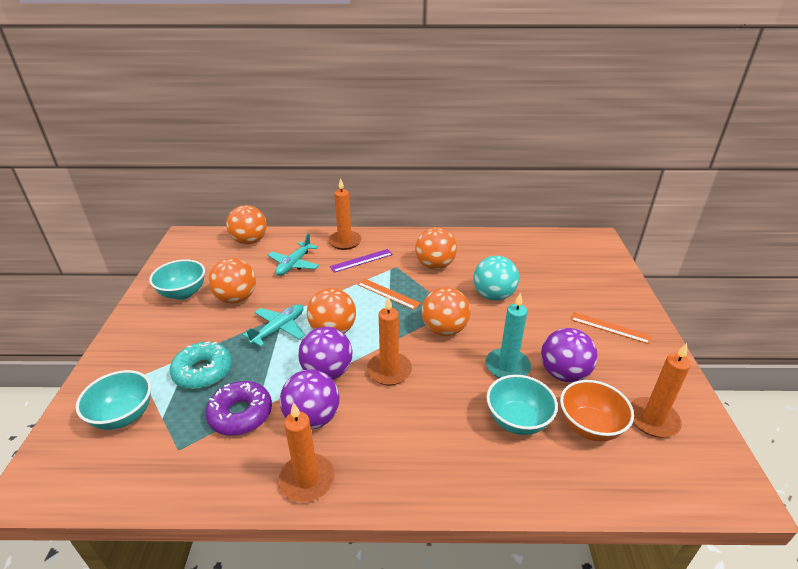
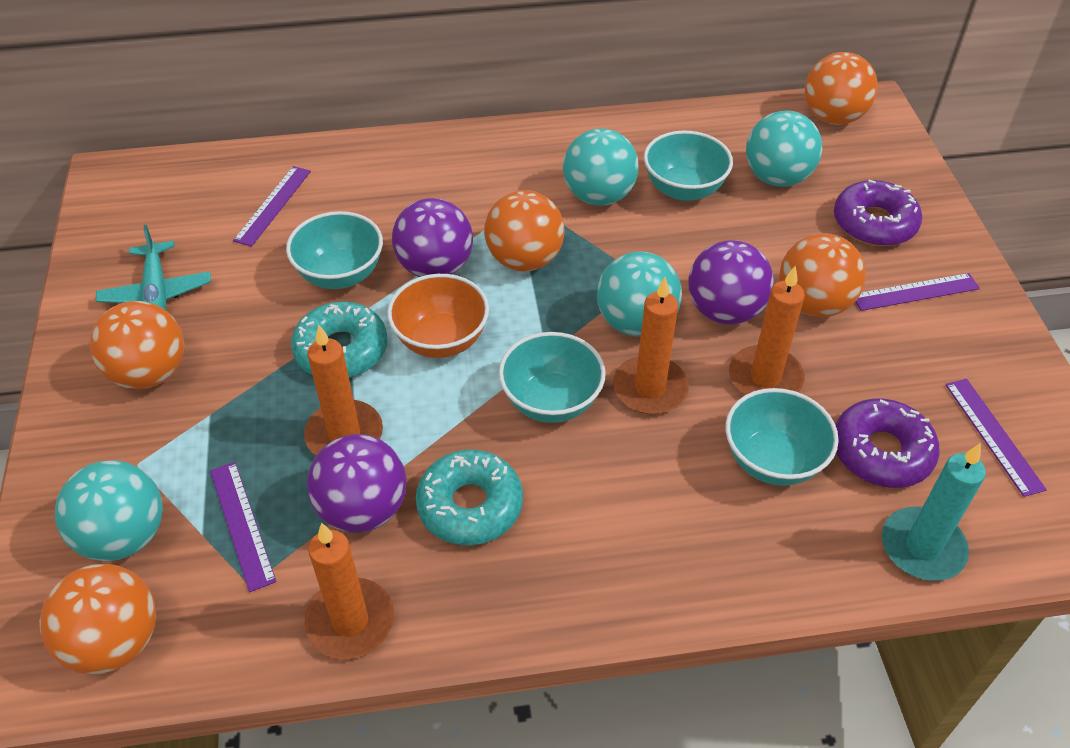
orange ruler: [357,279,421,310] [571,312,652,344] = 2 -> none = 0
purple donut: [205,381,272,436] = 1 -> [834,180,922,246] [836,399,940,488] = 2
purple ruler: [330,249,393,273] = 1 -> [210,462,276,592] [233,166,311,247] [856,273,980,311] [945,379,1047,497] = 4
turquoise ball: [473,256,519,301] = 1 -> [55,460,163,561] [563,128,639,206] [597,251,682,337] [746,111,822,187] = 4
turquoise bowl: [76,370,151,430] [149,259,205,300] [487,375,558,435] = 3 -> [286,211,383,289] [499,332,606,423] [644,130,733,201] [725,388,839,486] = 4
turquoise donut: [170,341,232,389] = 1 -> [291,302,387,378] [416,450,523,545] = 2
turquoise plane: [243,304,305,347] [268,233,319,276] = 2 -> [96,225,211,310] = 1

